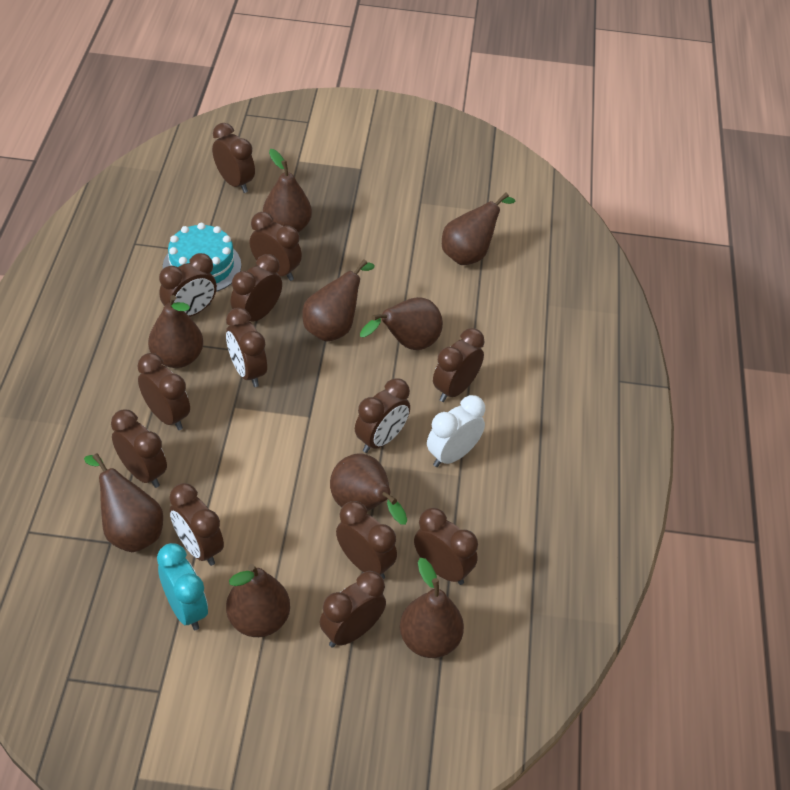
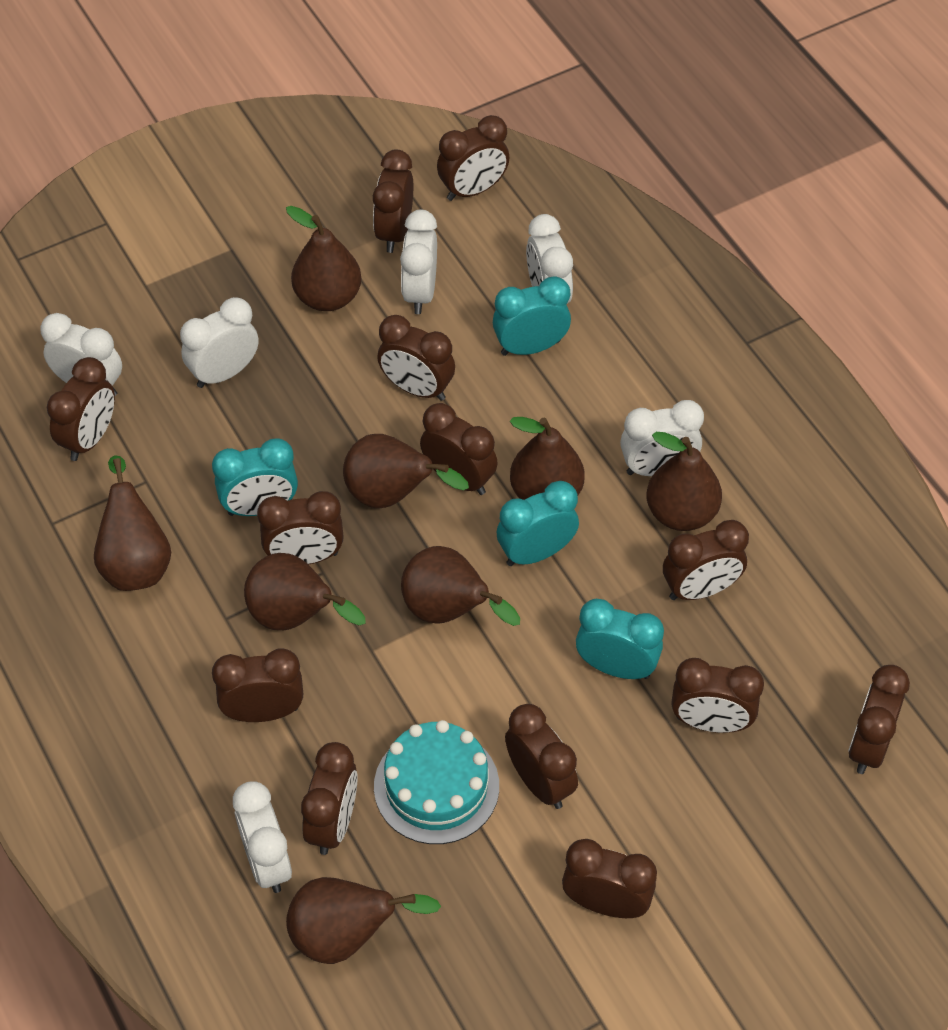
brown pear: [84,453,163,552] [148,295,203,368] [226,564,290,637] [263,149,312,232] [302,259,375,342] [330,454,407,525] [360,297,443,350] [400,558,464,658] [442,192,515,265] = 9 -> [94,455,171,591] [244,553,365,630] [286,206,361,311] [286,877,441,964] [343,434,469,508] [401,546,520,626] [510,417,585,500] [646,432,722,531] = 8
turquoise clock: [157,543,208,630] = 1 -> [212,438,298,516] [493,276,571,356] [497,481,579,566] [576,599,664,679] = 4
white clock: [427,395,485,467] = 1 -> [40,313,122,396] [180,297,259,388] [233,782,292,893] [400,210,437,314] [526,214,573,304] [620,400,704,476] = 6

